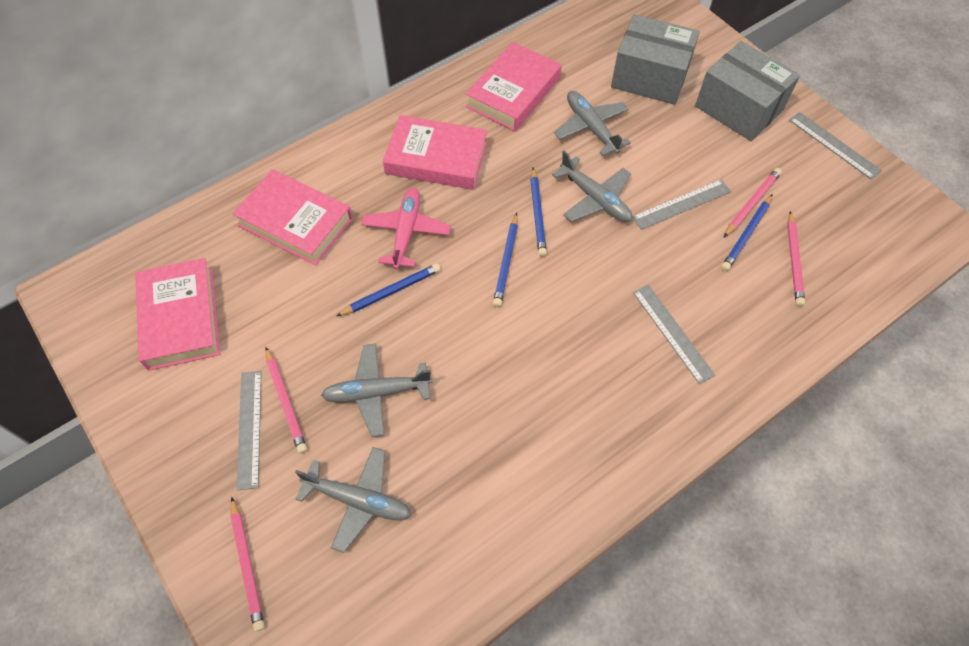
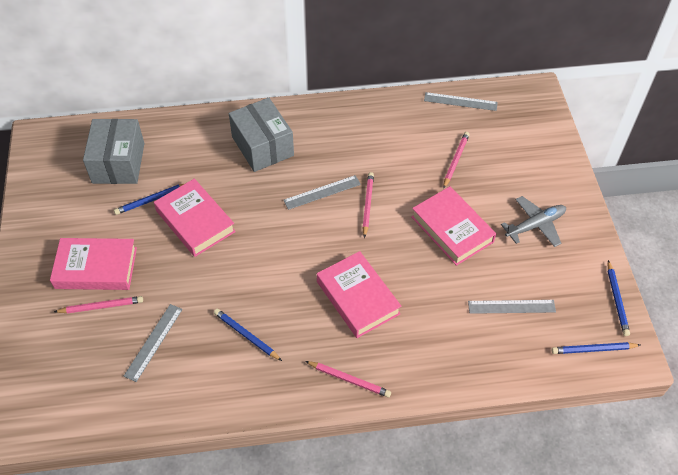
grey plane: [295,447,411,553] [321,343,432,437] [552,151,632,222] [554,91,631,156] = 4 -> [501,196,566,247] = 1
pink plane: [361,188,451,269] = 1 -> none = 0

